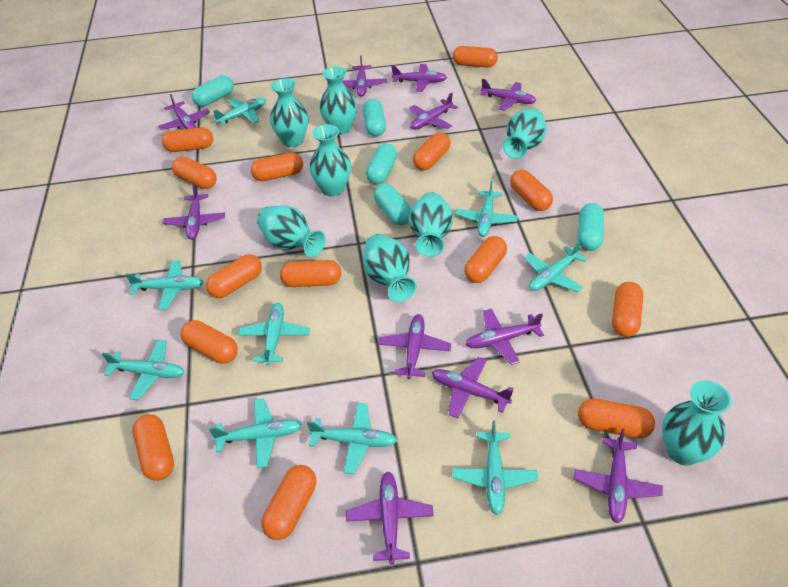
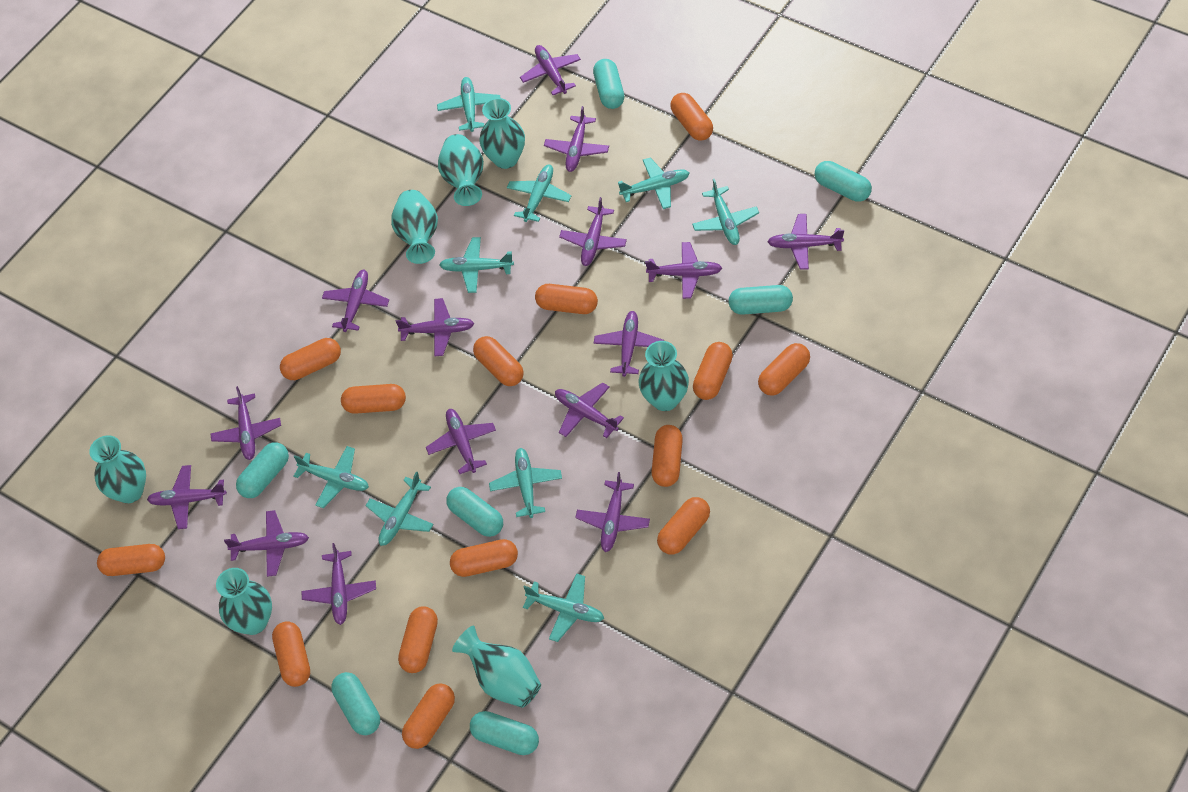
purple plane: [158,94,210,130] [163,184,225,240] [342,56,387,97] [346,472,434,564] [378,314,451,379] [391,64,447,92] [409,92,458,130] [432,357,514,418] [465,309,544,365] [480,79,536,111] [574,428,663,523] = 11 -> [147,465,227,529] [210,386,281,460] [224,510,309,577] [301,543,376,625] [322,270,389,332] [396,298,475,357] [426,409,496,474] [520,45,581,95] [544,106,609,172] [555,382,624,438] [559,197,627,266] [575,472,650,552] [594,311,664,377] [645,242,722,299] [767,214,844,270] = 15
turquoise capsule: [192,75,234,107] [363,99,386,136] [366,143,397,184] [374,183,411,226] [578,203,604,251] = 5 -> [236,442,289,498] [331,672,380,735] [446,487,503,537] [470,711,539,755] [593,59,624,109] [728,285,793,315] [815,161,872,202] = 7
turquoise vase: [257,205,326,257] [270,78,309,147] [309,124,351,196] [319,66,357,135] [363,234,417,302] [409,192,453,257] [503,109,546,159] [662,381,731,466] = 8 -> [89,435,146,503] [216,568,272,635] [391,190,438,264] [438,134,484,206] [452,626,541,708] [479,98,525,169] [639,341,689,411] = 7

